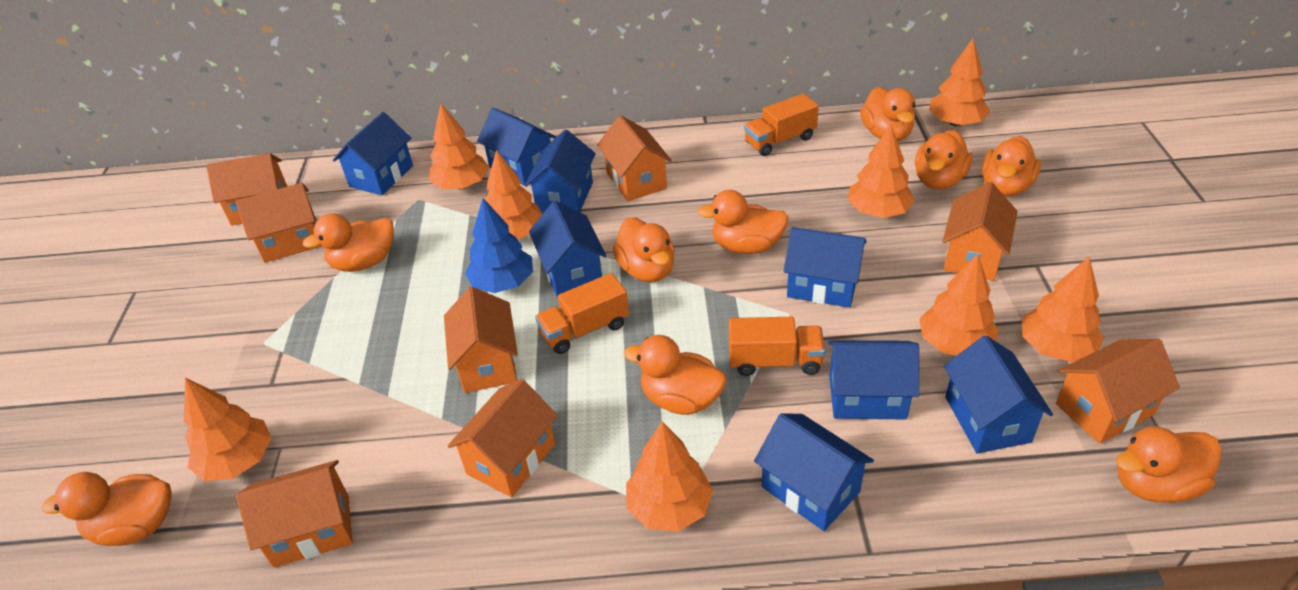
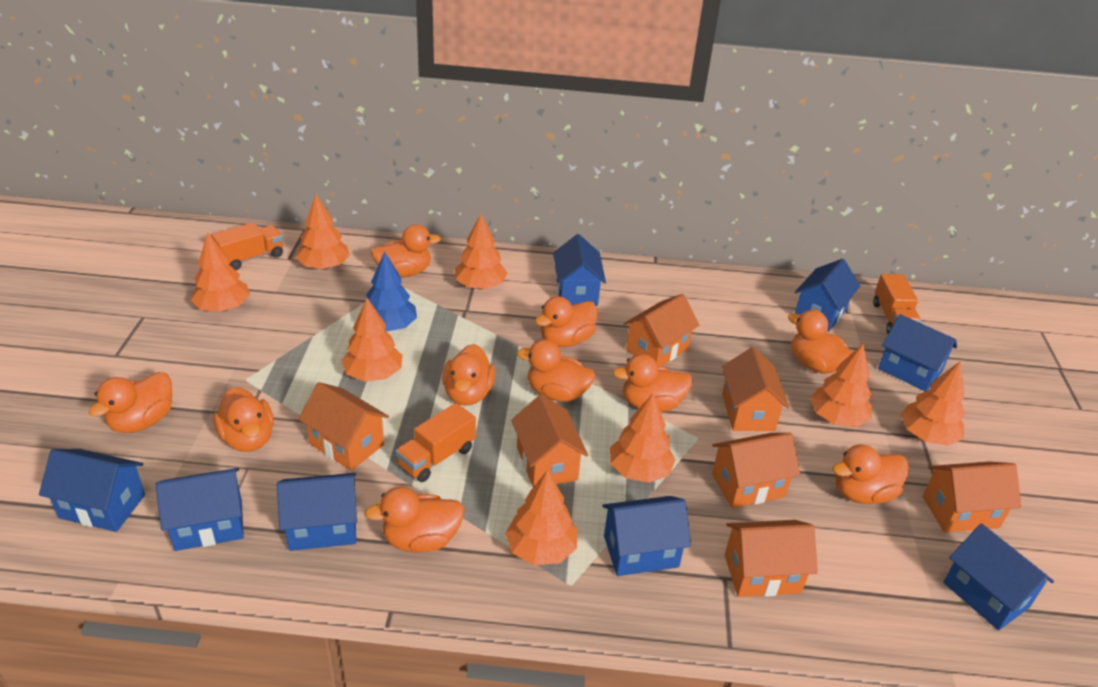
orange duck: [41,472,171,546] [303,213,394,272] [613,217,675,282] [624,335,727,415] [697,190,789,254] [860,87,915,142] [915,130,973,189] [982,136,1041,197] [1116,426,1222,503] = 9 -> [89,372,172,433] [213,387,274,452] [365,487,464,553] [371,224,441,278] [442,344,496,406] [517,339,595,402] [535,296,597,347] [613,354,693,412] [788,310,853,374] [832,444,909,504] = 10
orange house: [206,153,288,226] [236,183,322,263] [236,460,353,568] [444,286,518,393] [448,379,558,497] [597,115,672,201] [942,182,1018,281] [1056,339,1180,444] = 8 -> [298,382,389,471] [511,394,588,487] [624,294,699,366] [712,433,800,508] [722,347,790,431] [725,520,818,597] [923,462,1021,533] = 7

